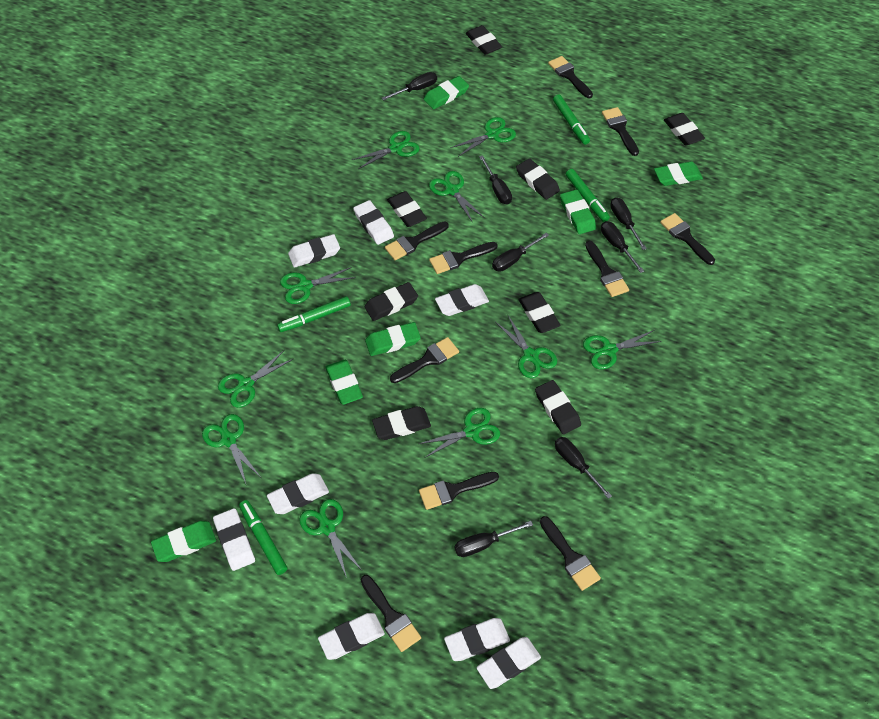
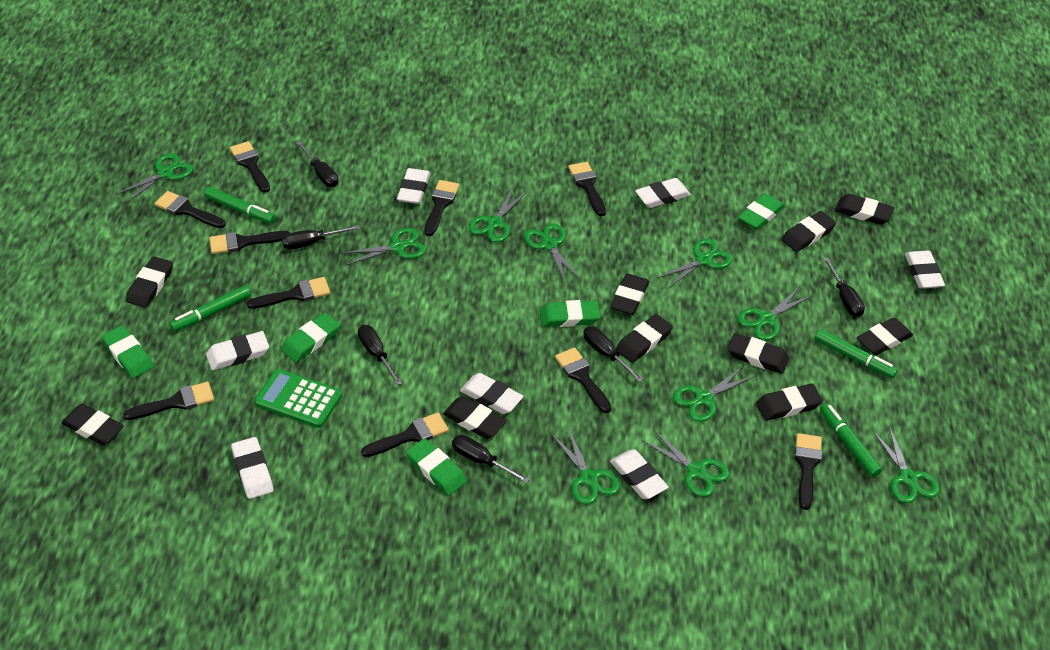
black eraser: [364,282,418,321] [372,406,431,440] [387,191,427,227] [466,25,502,55] [516,158,560,200] [518,292,561,333] [535,380,581,434] [664,113,705,145] = 8 -> [61,404,124,445] [126,256,173,308] [443,396,507,439] [610,274,649,315] [616,314,673,363] [727,333,789,374] [756,384,823,421] [781,211,836,252] [835,194,894,225] [857,317,913,355] = 10
black screwdriver: [382,72,437,101] [455,521,533,557] [479,155,512,204] [492,233,549,272] [555,437,612,499] [601,221,644,273] [610,197,647,250] = 7 -> [282,225,360,250] [296,141,338,187] [358,325,402,385] [452,435,530,483] [583,326,643,382] [823,257,865,317] = 6
green calculator: none = 0 -> [254,369,342,428] = 1
green eraser: [151,521,216,562] [325,360,363,405] [365,322,421,356] [424,76,469,109] [560,190,596,234] [654,161,703,186] = 6 -> [101,325,154,378] [281,313,340,362] [406,438,467,496] [540,300,600,327] [738,193,785,230] = 5
white eraser: [213,508,255,571] [267,473,329,514] [288,234,340,268] [318,613,385,660] [353,200,394,245] [435,284,489,316] [444,618,510,661] [476,637,541,689] = 8 -> [206,331,269,370] [231,437,273,499] [397,168,431,204] [460,373,523,414] [610,449,669,499] [635,178,691,208] [905,251,945,289] = 7

